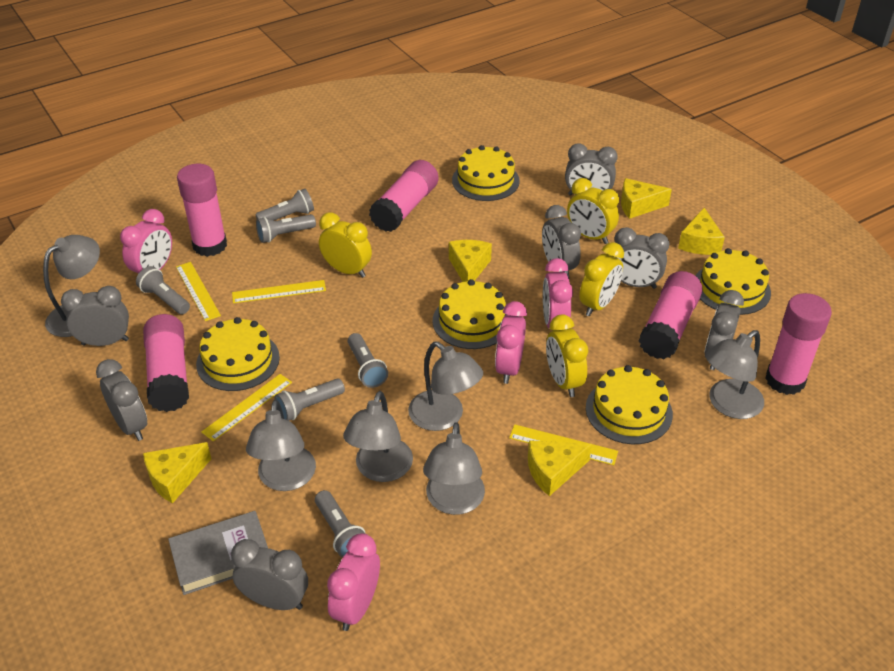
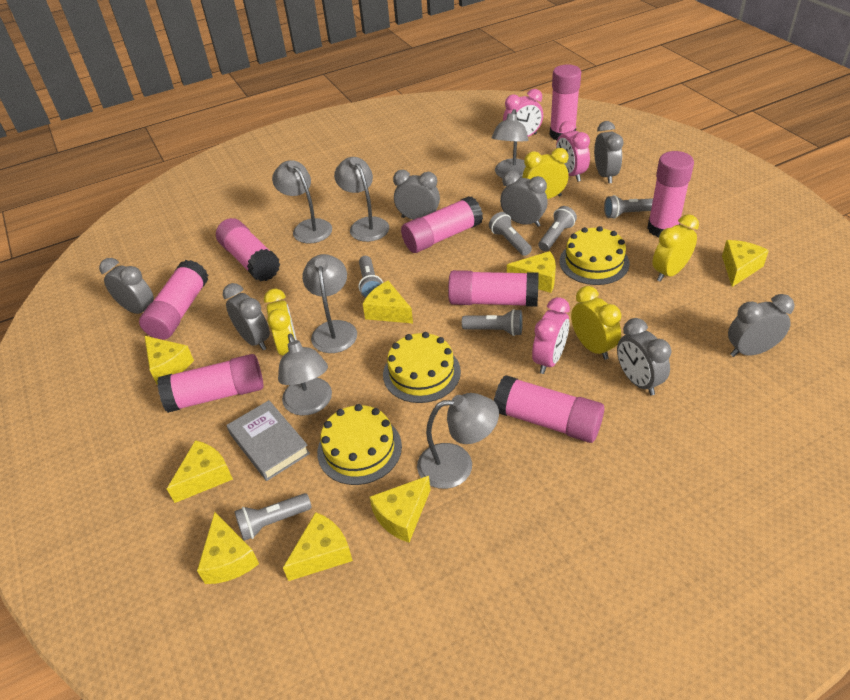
pink clock: [120,209,172,273] [327,533,380,631] [495,301,527,384] [543,258,573,329] = 4 -> [503,89,543,142] [532,297,570,374] [556,121,590,182] = 3
pink glue stick: [143,314,189,412] [177,164,227,257] [369,160,439,232] [639,271,703,359] [765,293,832,395] = 5 -> [139,260,208,340] [157,354,264,413] [216,218,280,281] [401,196,483,253] [448,270,539,307] [494,375,604,443] [549,64,581,140] [647,151,694,237] = 8
yellow cake: [196,317,280,391] [433,279,508,349] [452,145,520,201] [586,365,673,444] [695,248,771,315] = 5 -> [317,404,402,485] [383,332,461,403] [560,226,630,285] = 3
yellow cheese: [143,442,211,504] [449,240,492,282] [528,440,592,496] [621,178,672,219] [678,208,725,255] = 5 -> [144,336,194,385] [167,440,233,503] [197,512,259,584] [283,512,353,581] [363,281,413,323] [370,476,430,543] [507,251,556,293] [722,240,769,287] = 8
yellow ruler: [176,262,221,321] [201,374,292,442] [232,280,326,303] [509,424,618,465] = 4 -> none = 0

